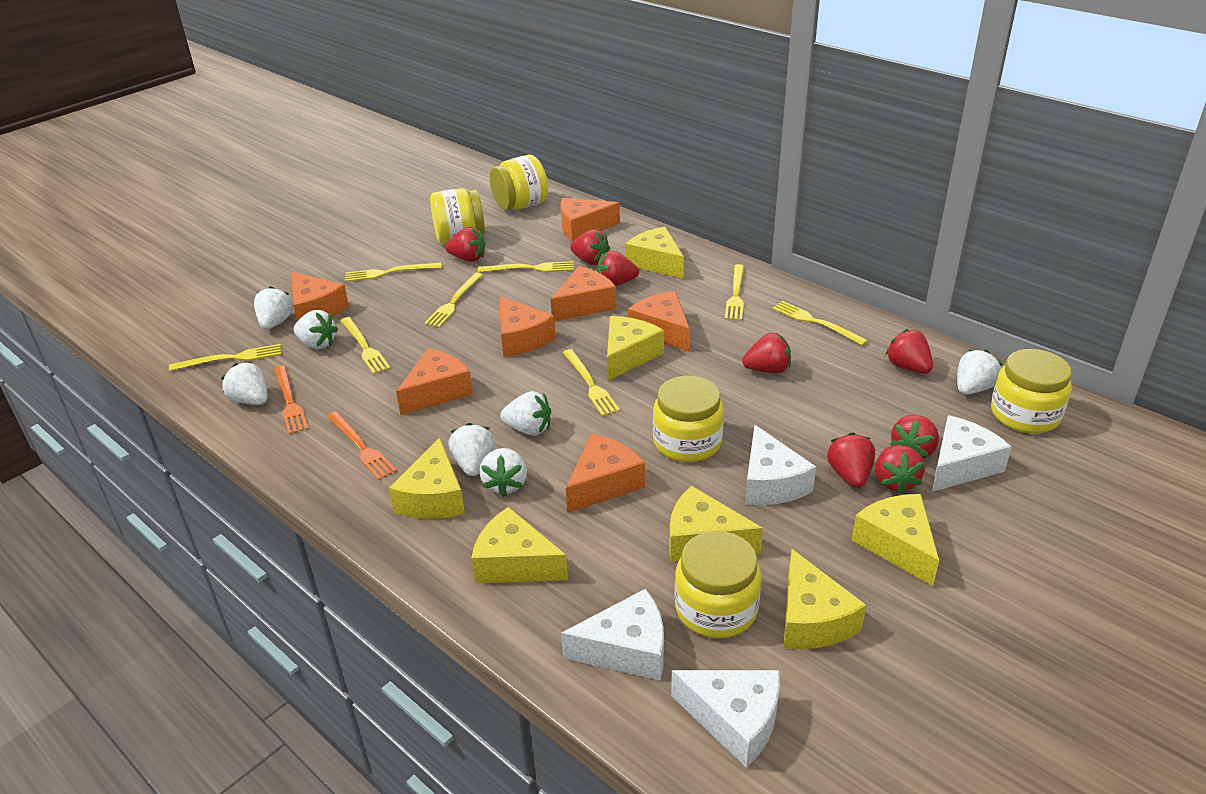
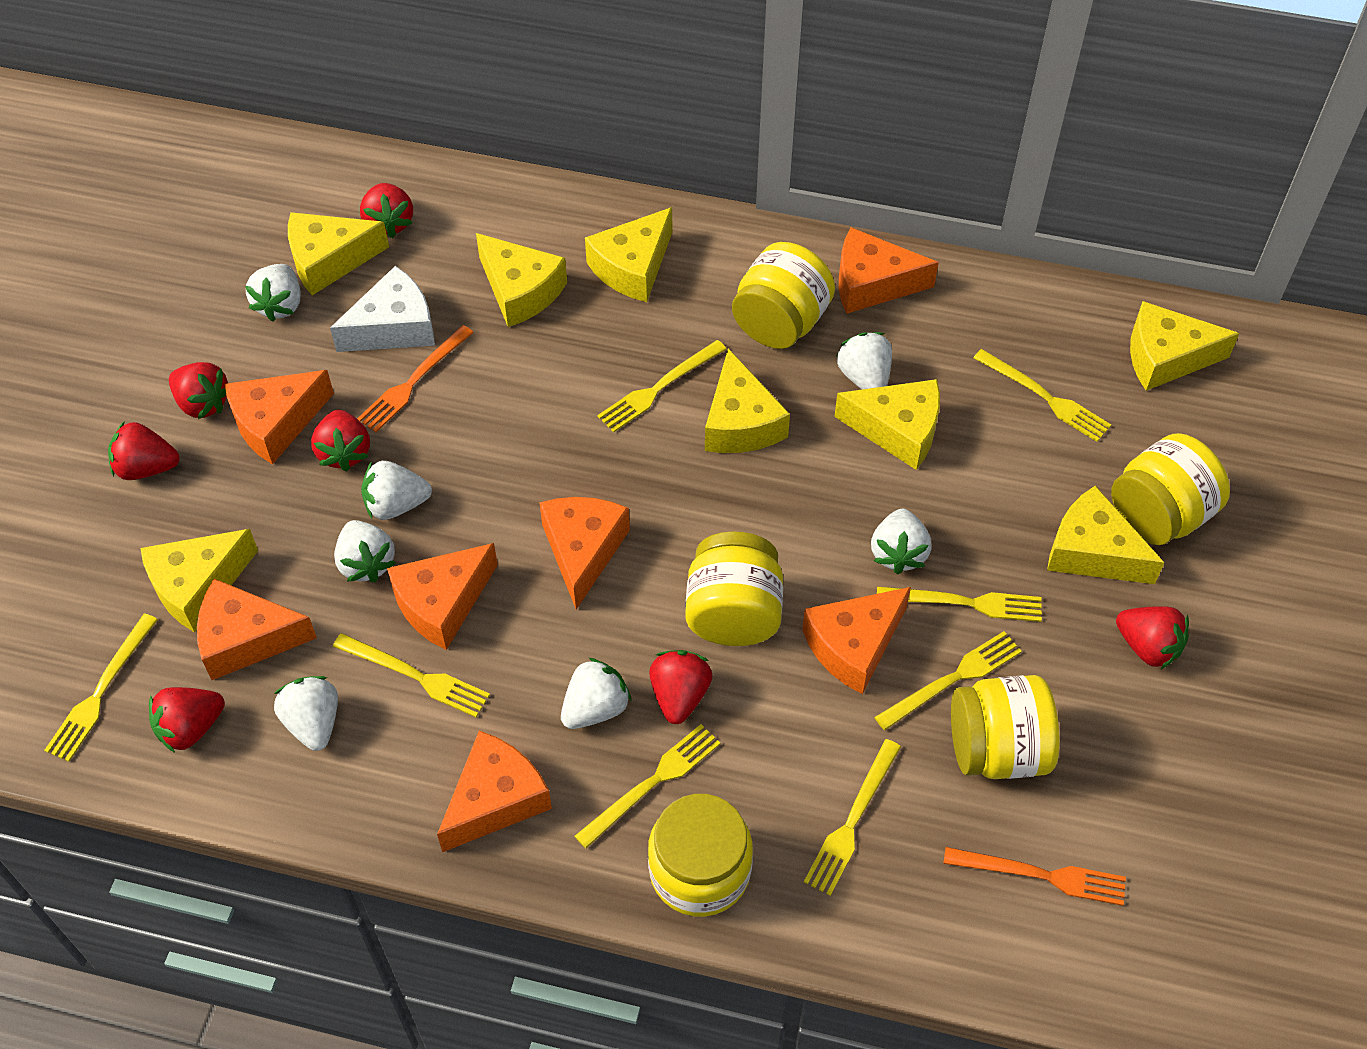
red strawberry: [445,227,486,262] [570,229,610,265] [597,251,639,286] [742,333,791,374] [827,432,875,488] [875,445,925,494] [885,329,933,373] [890,415,939,459] = 8 -> [108,422,179,480] [149,687,225,753] [169,362,228,419] [311,410,370,472] [360,183,413,238] [649,650,713,724] [1116,606,1189,670] = 7
white cheese: [561,589,664,681] [671,670,780,768] [745,425,816,505] [932,415,1012,492] = 4 -> [330,266,435,352] = 1
yellow cheese: [389,438,465,519] [471,507,568,583] [607,316,664,381] [625,227,684,278] [669,486,763,562] [784,549,866,649] [852,494,939,586] = 7 -> [141,529,258,633] [288,212,389,295] [476,233,567,327] [585,207,672,302] [705,348,790,453] [834,379,940,470] [1047,485,1164,584] [1130,301,1240,391] = 8

